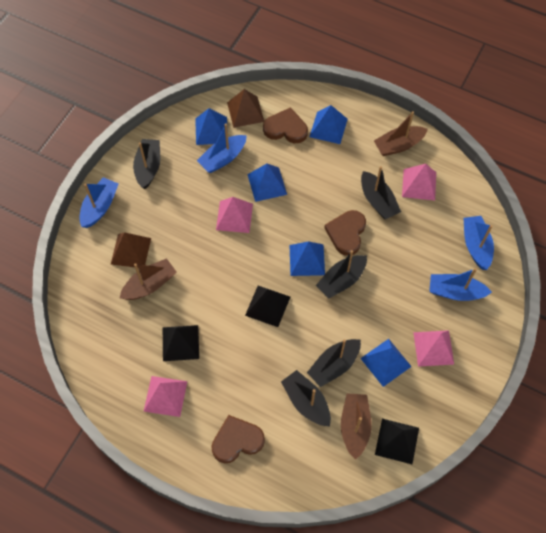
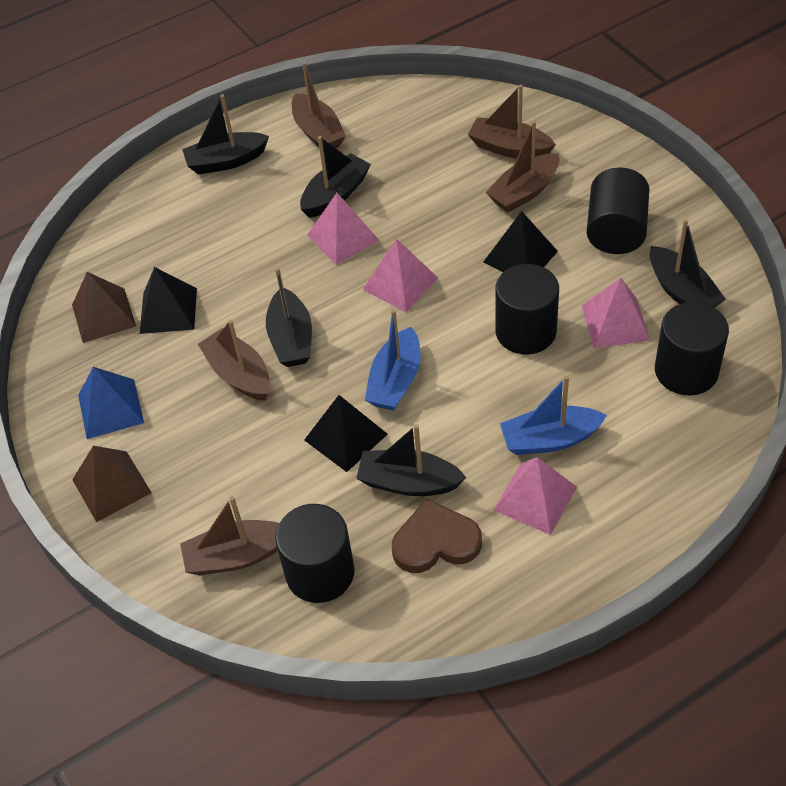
black cylinder: none = 0 -> [275,504,354,603] [495,264,559,354] [587,167,649,254] [655,302,729,396] = 4
blue boat: [79,177,118,228] [197,123,247,173] [429,268,492,301] [463,216,494,270] = 4 -> [365,309,421,411] [500,375,607,455] = 2
blue pyramid: [195,108,228,145] [247,164,287,202] [289,242,325,276] [309,105,348,144] [360,339,412,387] = 5 -> [78,367,144,439] = 1
brown boat: [120,258,177,300] [341,393,372,460] [374,111,428,156] = 3 -> [180,496,279,575] [198,320,270,401] [292,62,346,148] [468,84,556,158] [486,121,560,212] = 5
brown heart: [211,415,265,463] [263,107,308,143] [324,210,366,256] = 3 -> [392,499,482,573] = 1

